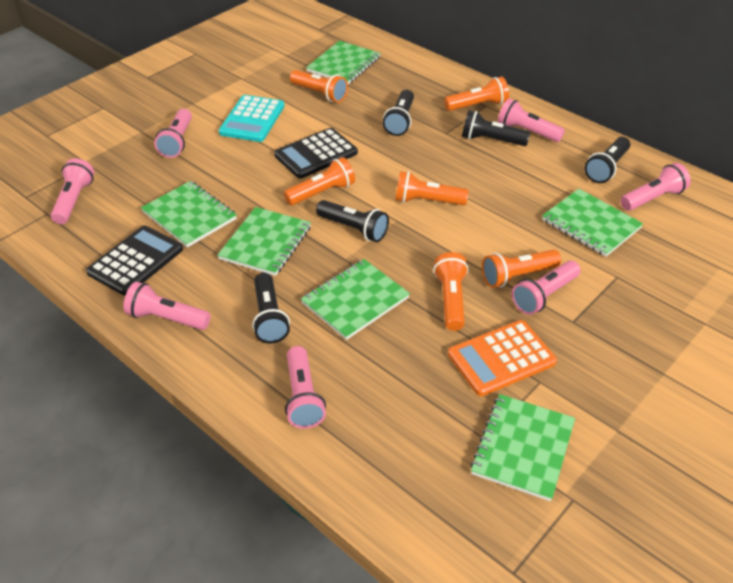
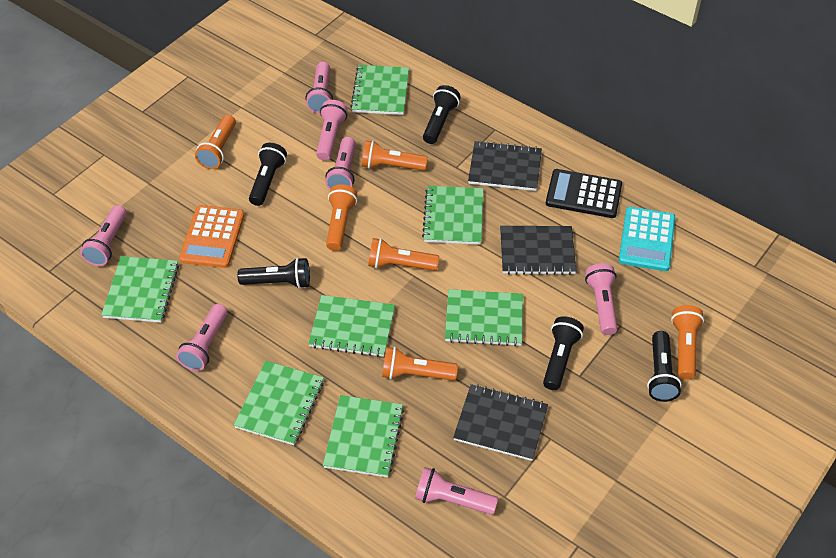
black calculator: [86,226,183,296] [274,128,358,178] = 2 -> [546,169,622,218] = 1
black notebook: none = 0 -> [453,384,548,461] [468,141,542,191] [500,226,576,275] = 3
green notebook: [141,181,237,247] [217,207,311,276] [301,259,410,340] [306,41,381,84] [470,394,575,501] [542,189,643,257] = 6 -> [101,256,179,323] [234,361,324,445] [308,295,395,357] [323,395,404,477] [350,65,409,115] [422,186,483,245] [445,289,523,346] = 7

